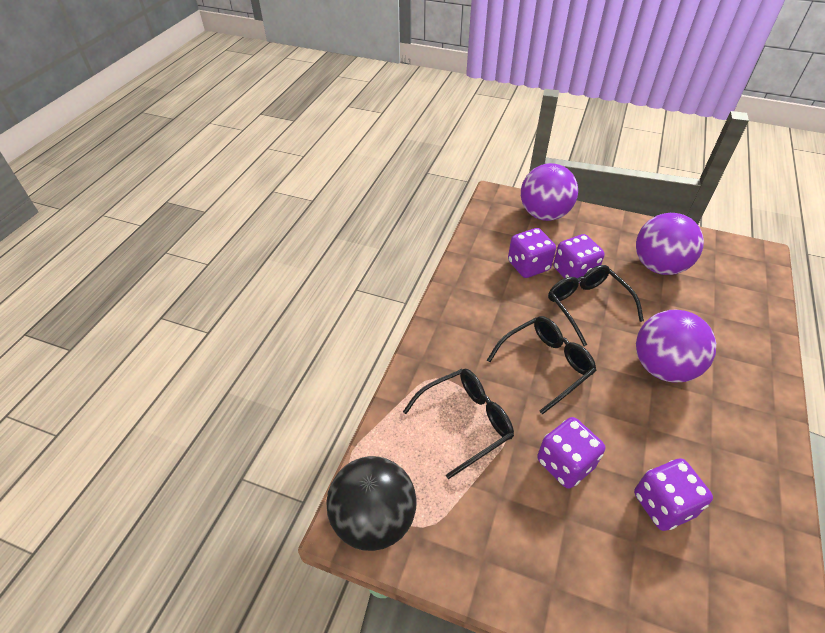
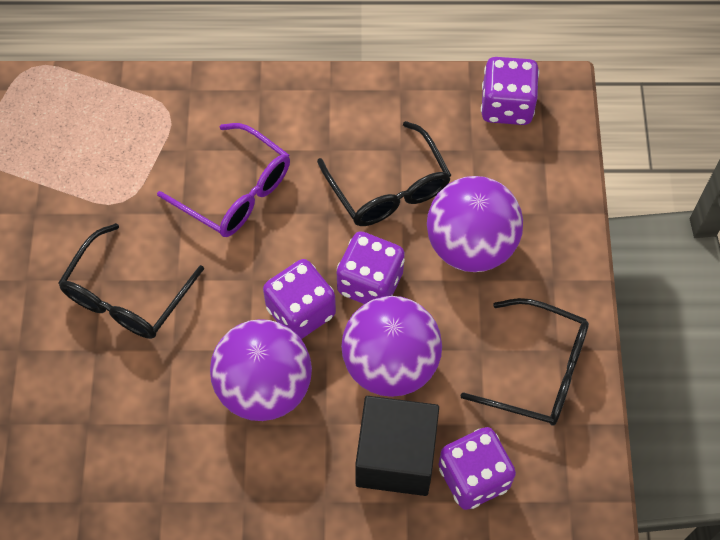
black ball: [327,456,417,551] = 1 -> none = 0
black cube: none = 0 -> [355,396,439,496] = 1
purple glasses: none = 0 -> [157,123,290,237] = 1

